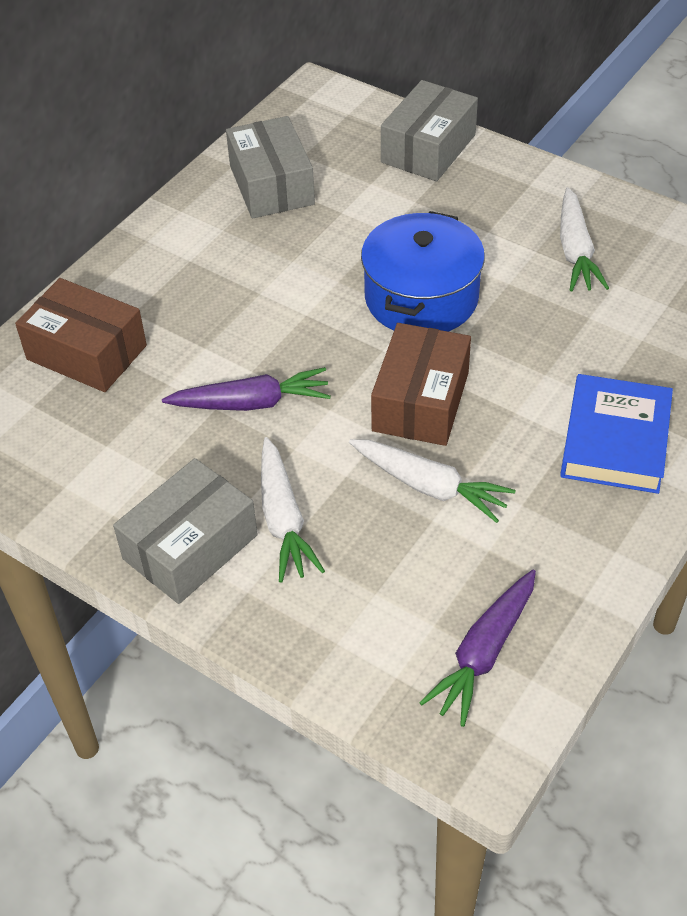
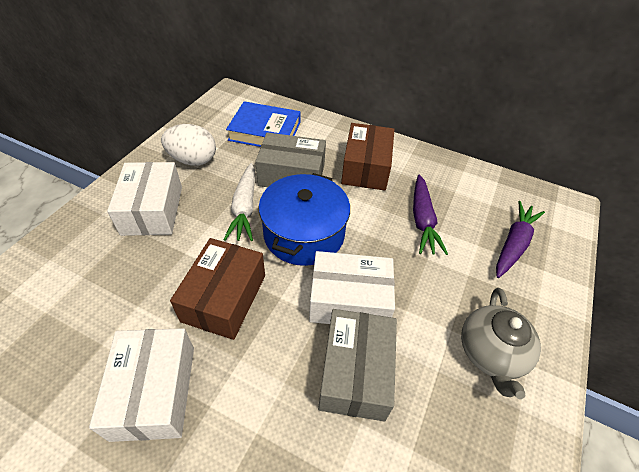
grey box: [113,458,258,604] [226,116,315,218] [381,80,478,181] = 3 -> [255,132,326,187] [318,309,397,422] = 2
grey teapot: none = 0 -> [461,288,541,399] = 1
white box: none = 0 -> [89,328,194,442] [107,162,182,236] [309,251,395,324] = 3
white carrot: [261,437,325,583] [349,439,516,523] [560,187,609,291] = 3 -> [224,163,255,241] = 1
white egg: none = 0 -> [161,124,216,165] = 1

